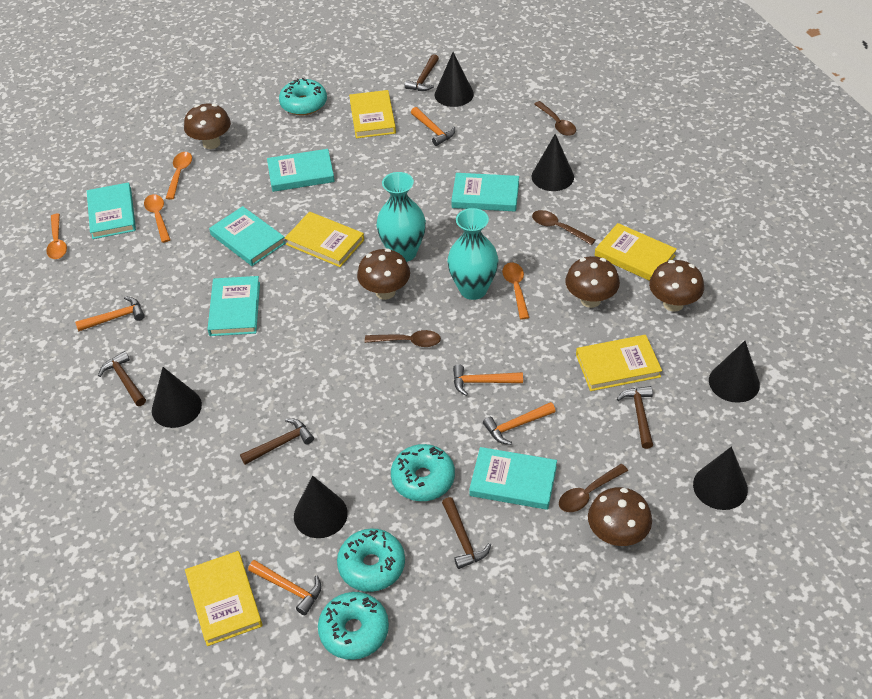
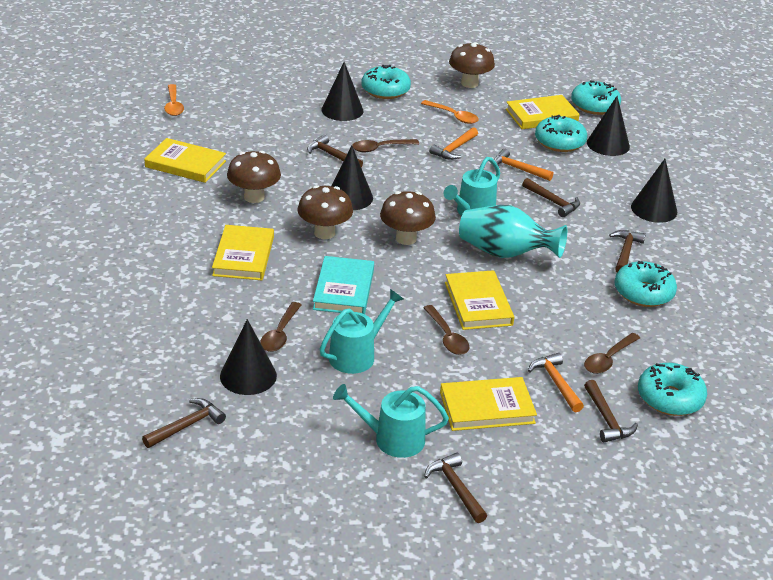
black cone: [152,367,202,428] [294,475,348,538] [435,52,474,107] [532,134,574,191] [693,446,748,510] [709,341,760,403] = 6 -> [220,319,277,395] [322,62,363,121] [331,146,373,210] [587,96,630,156] [631,159,677,223] = 5
brown hammer: [98,351,146,406] [240,418,314,465] [405,54,439,91] [442,497,491,569] [617,386,653,449] = 5 -> [142,398,226,448] [307,135,363,167] [424,453,487,523] [522,178,580,217] [584,380,638,442] [609,230,646,272] = 6
brown mushroom: [184,104,231,149] [357,249,410,300] [565,256,620,308] [588,487,652,546] [649,260,704,312] = 5 -> [227,151,281,203] [298,185,353,239] [380,191,436,245] [449,42,495,88] = 4
orange hammer: [75,296,145,331] [248,560,322,615] [411,107,455,146] [453,364,523,396] [483,402,556,445] = 5 -> [429,127,478,160] [494,149,553,181] [528,353,584,413] = 3
orange spoon: [46,214,67,259] [144,194,171,243] [166,152,192,200] [502,262,529,319] = 4 -> [164,84,184,116] [421,100,479,124] = 2
turquoise book: [87,183,136,239] [207,276,260,336] [209,206,286,266] [267,149,335,192] [451,173,519,211] [469,447,557,510] = 6 -> [313,256,374,314] = 1
turquoise donut: [279,78,327,115] [318,592,389,660] [337,529,405,592] [391,444,455,501] = 4 -> [362,65,411,99] [535,115,587,152] [571,80,621,115] [615,261,677,307] [638,363,707,416] = 5
turquoise vase: [376,172,426,262] [447,208,499,300] = 2 -> [459,205,567,258] = 1
turquoise watering can: none = 0 -> [320,289,403,374] [333,384,449,458] [444,157,500,216] = 3

